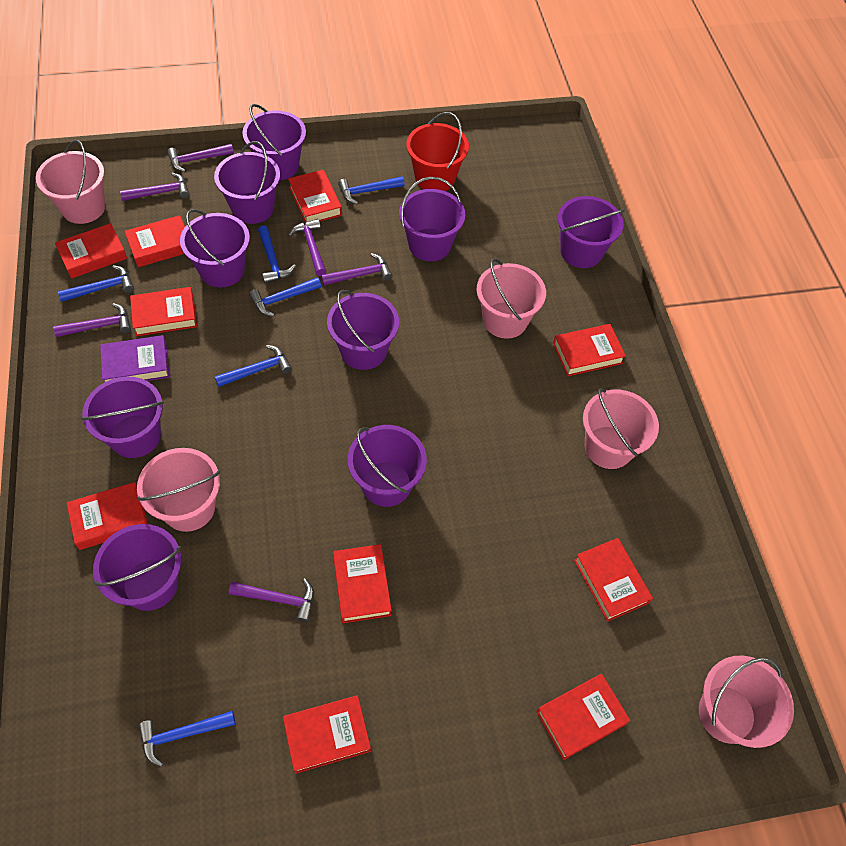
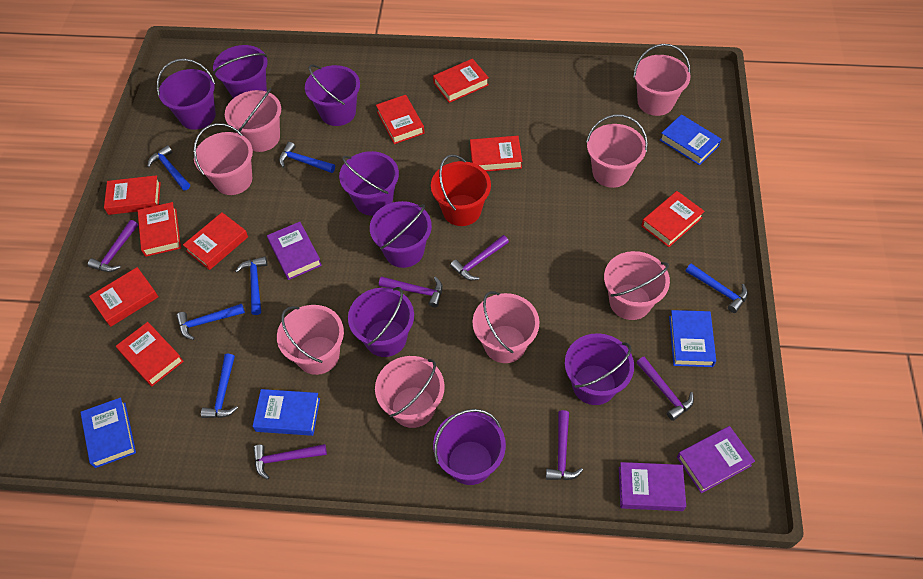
blue book: none = 0 -> [80,397,136,468] [253,389,320,436] [660,114,721,165] [669,310,716,367] = 4
pink bucket: [36,140,105,224] [137,448,220,532] [476,259,546,339] [583,388,659,469] [699,656,794,748] = 5 -> [193,123,253,195] [225,88,281,152] [277,305,344,375] [375,356,445,428] [472,291,540,363] [586,114,648,188] [604,251,670,320] [633,44,691,116] = 8
purple book: [100,335,170,382] = 1 -> [267,222,322,280] [619,462,686,511] [677,426,755,493] = 3
purple bucket: [81,376,164,458] [93,524,181,611] [180,209,250,287] [214,141,280,224] [243,104,306,180] [327,290,399,370] [348,425,427,507] [399,177,465,261] [558,196,625,268] = 9 -> [157,59,216,130] [213,45,268,98] [305,64,360,126] [339,151,399,216] [348,287,414,357] [370,201,432,268] [433,409,506,485] [565,333,634,405] = 8
red book: [55,223,127,279] [67,482,148,550] [124,215,185,267] [130,287,197,336] [283,695,371,774] [288,170,342,223] [333,544,392,623] [537,674,630,760] [553,324,626,376] [574,538,653,622] = 10 -> [89,267,159,327] [104,175,161,215] [116,322,184,386] [138,202,181,257] [183,212,248,270] [376,95,425,144] [433,59,489,103] [470,136,522,171] [641,191,705,247] = 9

